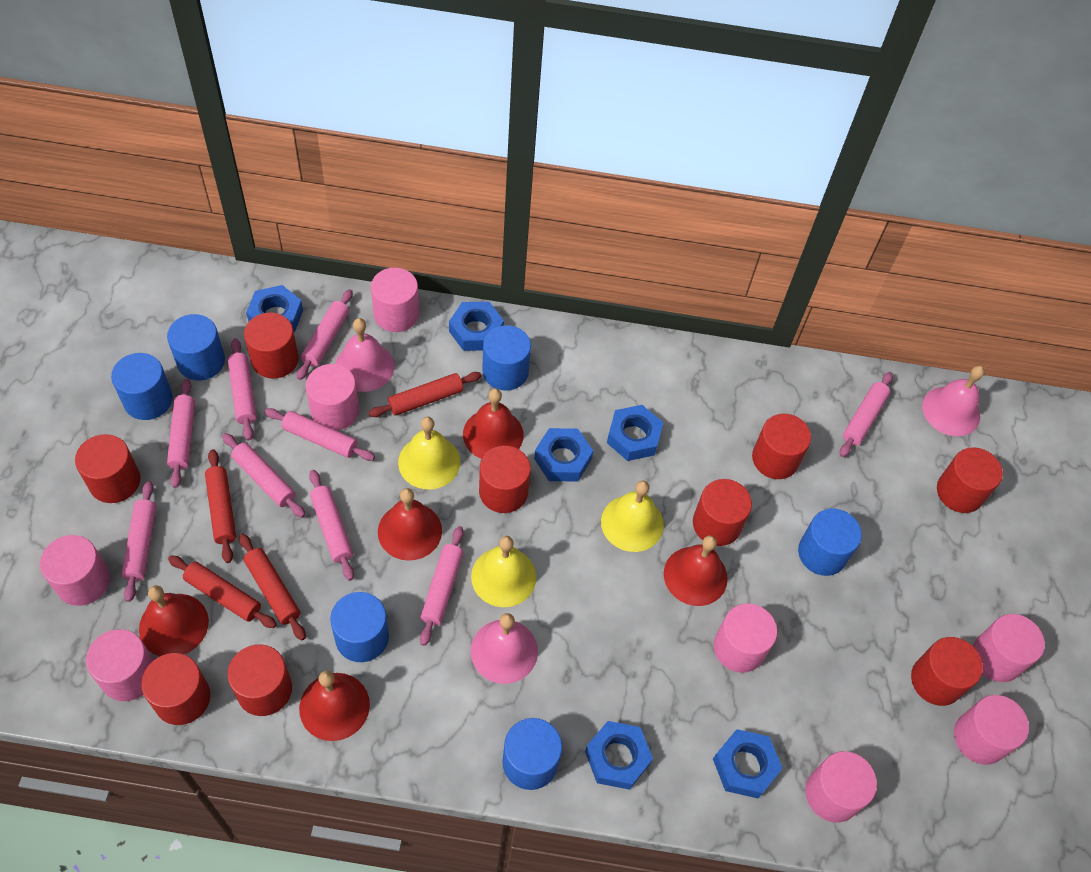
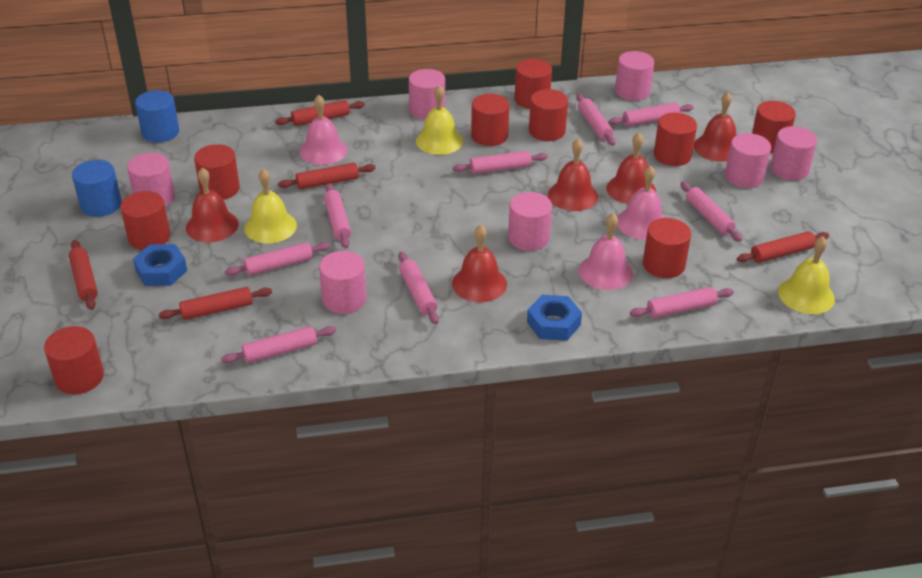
blue cylinder: [111,353,173,420] [167,314,225,381] [330,592,389,662] [482,325,531,391] [502,718,562,790] [798,509,862,576] = 6 -> [72,160,122,217] [135,90,179,143] = 2
blue nut: [246,285,303,332] [449,302,504,351] [534,428,593,482] [585,721,653,790] [607,405,663,461] [713,729,782,798] = 6 -> [133,244,187,286] [527,295,582,341] = 2
pink cylinder: [40,535,110,606] [86,629,154,701] [306,364,359,430] [371,268,419,332] [714,603,777,673] [805,751,877,822] [954,695,1029,765] [973,614,1045,682] = 8 -> [127,153,175,206] [319,251,366,314] [409,69,445,120] [508,192,552,251] [615,51,654,101] [725,133,771,188] [770,126,817,181] = 7
red rolling pin: [168,555,277,628] [205,449,236,563] [239,534,306,641] [369,372,481,417] = 4 -> [69,240,98,310] [159,287,272,320] [275,100,365,126] [278,163,376,189] [737,231,829,263] = 5

